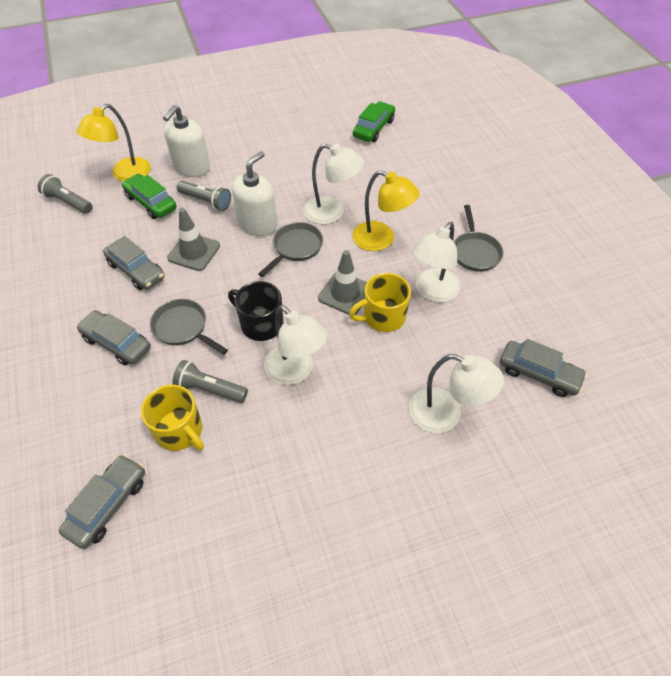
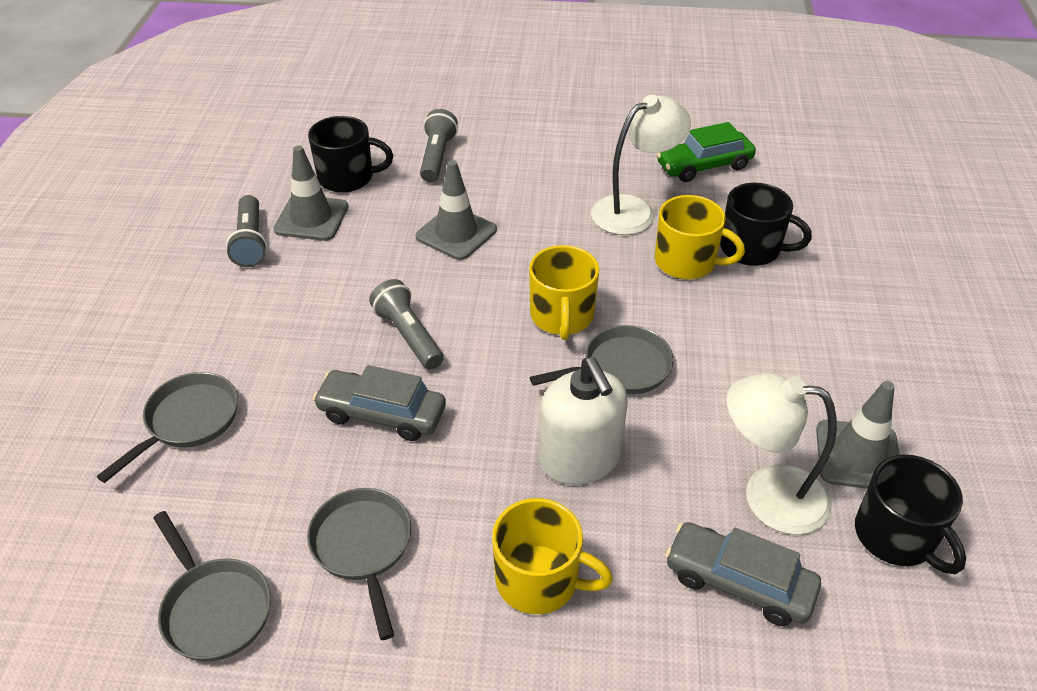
black mug: [228,281,284,341] = 1 -> [308,116,393,193] [720,183,812,266] [855,455,966,574] = 3
green car: [122,174,177,219] [353,102,395,142] = 2 -> [656,122,756,182] = 1
grey car: [59,454,145,549] [76,310,151,365] [103,236,165,290] [500,339,587,397] = 4 -> [313,365,446,441] [665,522,821,626] = 2
grey pan: [150,299,228,355] [258,222,323,277] [454,205,503,272] = 3 -> [97,372,238,483] [153,511,271,662] [307,488,411,640] [530,325,674,394] = 4
grey traffic cone: [167,208,220,271] [318,250,367,315] = 2 -> [273,145,348,241] [416,160,497,260] [816,381,900,489] = 3
white lamp: [264,305,327,385] [303,144,364,224] [409,354,504,433] [412,222,461,302] = 4 -> [591,95,691,235] [727,373,837,535] = 2
white soap dispenser: [163,105,210,177] [232,151,277,236] = 2 -> [539,357,628,485] = 1
yellow lamp: [77,104,151,181] [352,170,420,251] = 2 -> none = 0
yellow mug: [141,385,204,451] [349,273,411,332] = 2 -> [492,498,613,614] [529,245,599,340] [655,195,745,280] = 3

